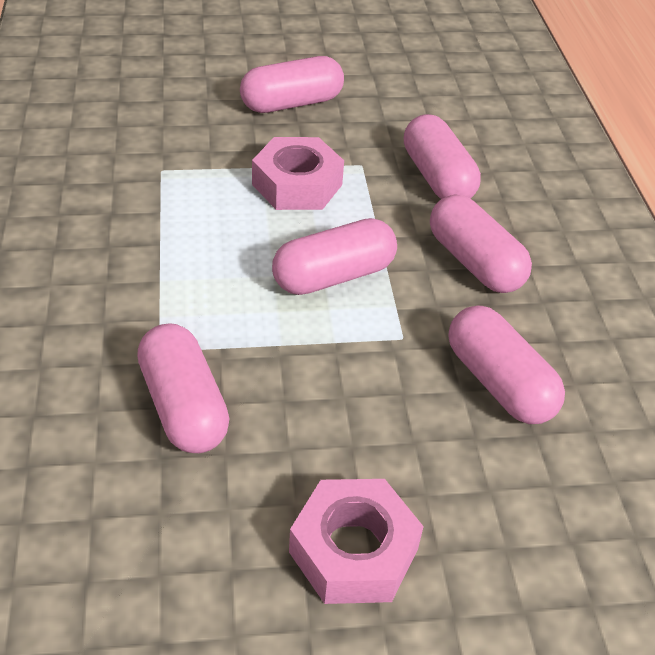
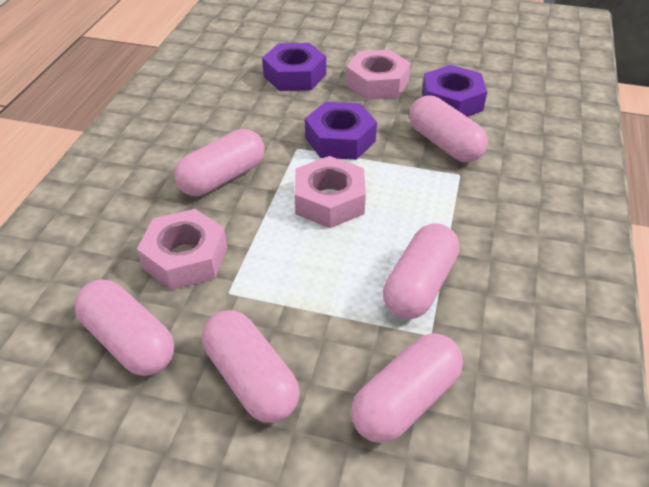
pink nut: [252,137,344,210] [289,479,424,604] = 2 -> [137,209,227,290] [295,156,366,228] [346,50,411,100] = 3
purple nut: none = 0 -> [262,43,326,91] [305,102,377,160] [422,65,487,117] = 3

